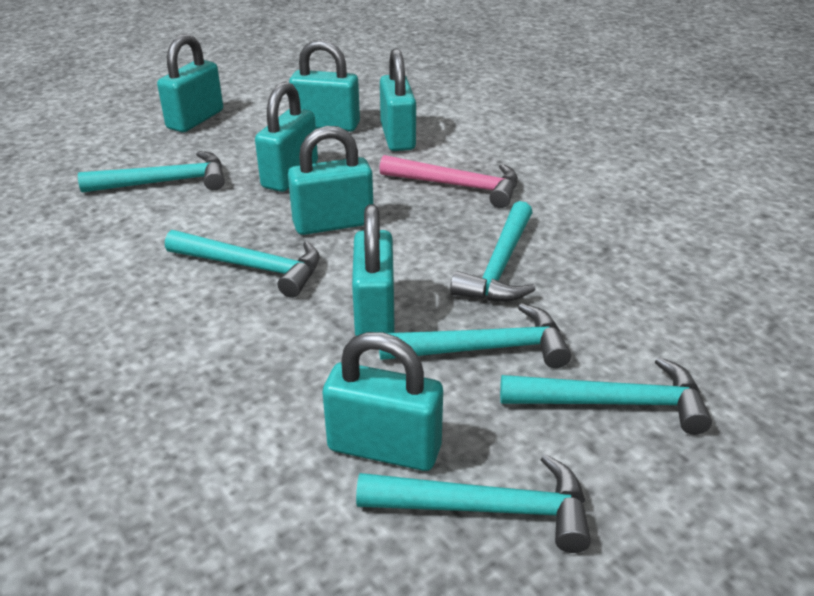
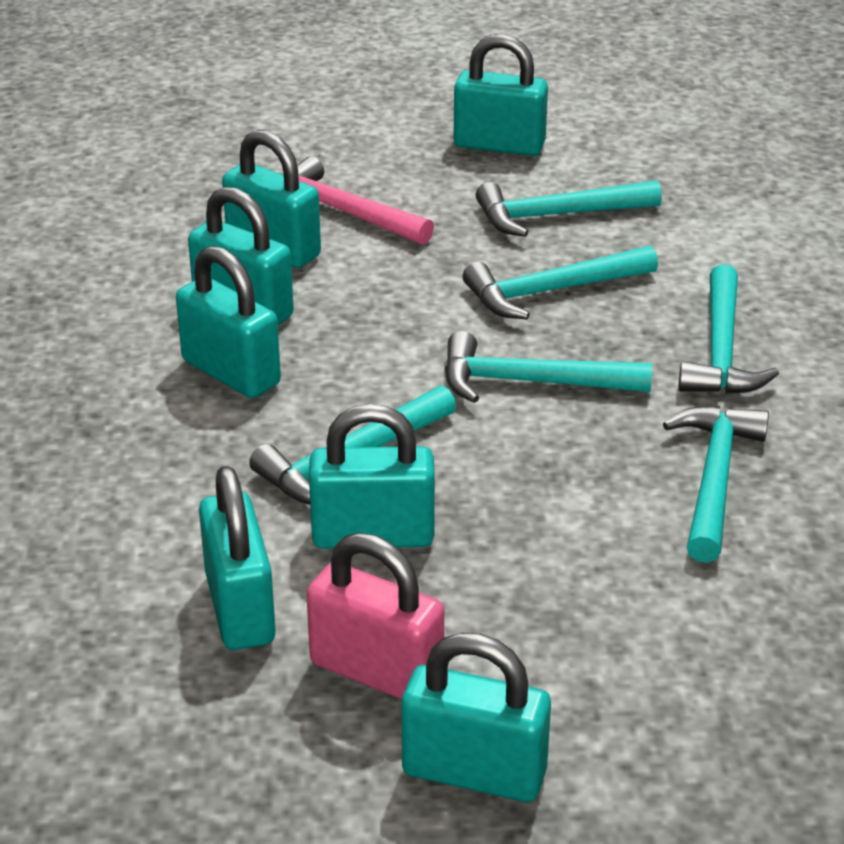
pink padlock: none = 0 -> [306,533,444,700] = 1

